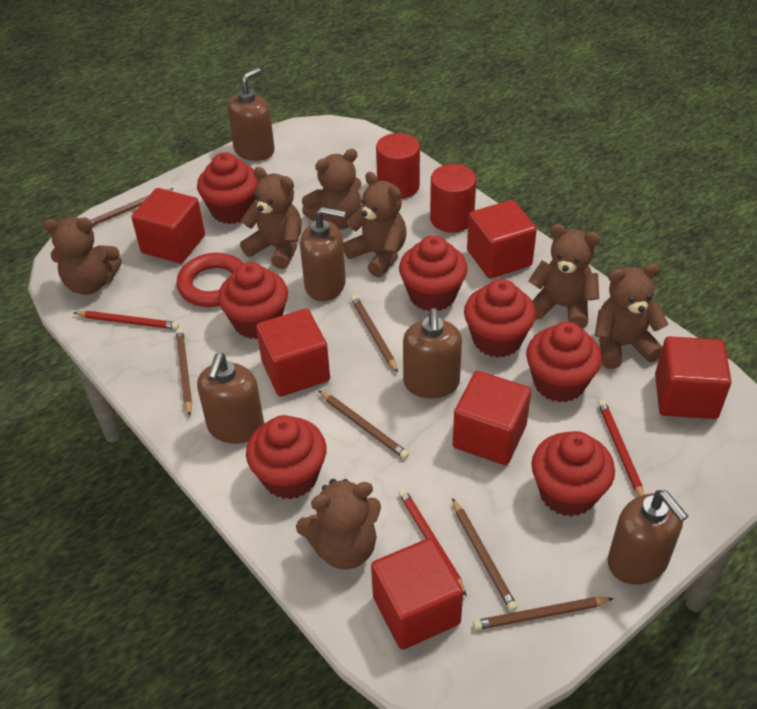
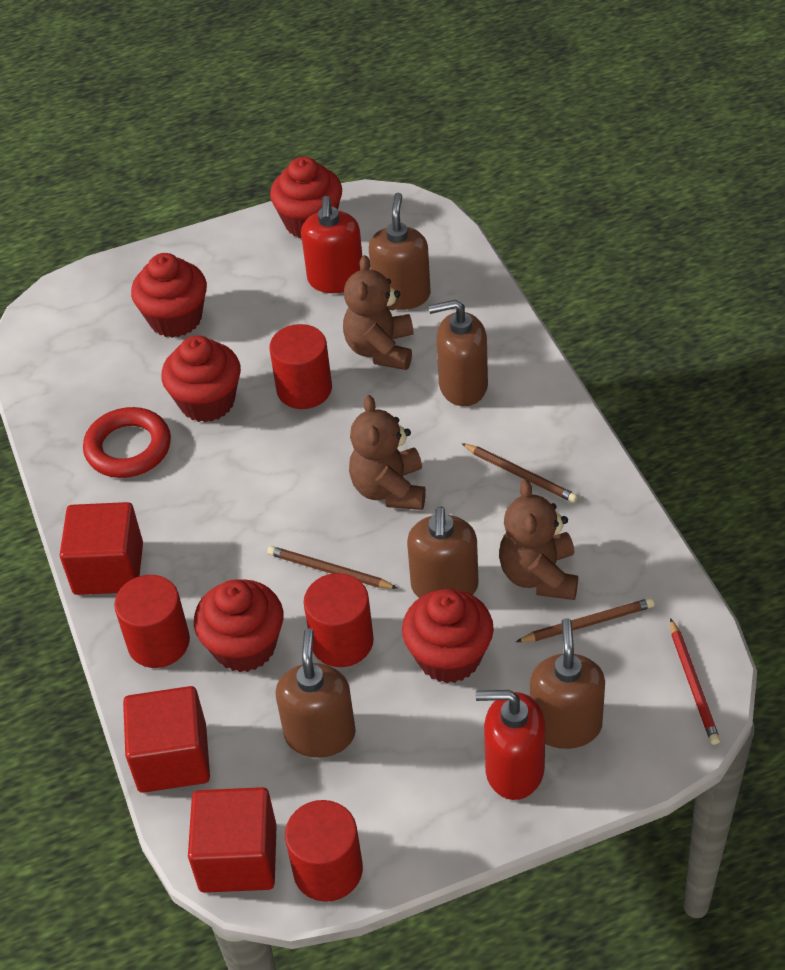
brown pencil: [91,188,174,226] [176,329,192,416] [318,390,409,459] [351,295,398,373] [452,498,518,612] [473,597,614,630] = 6 -> [267,546,398,589] [461,443,578,503] [516,598,655,642] = 3
brown teddy bear: [43,217,122,295] [240,167,302,269] [296,479,381,570] [302,149,362,230] [343,172,407,277] [529,224,600,329] [595,263,668,369] = 7 -> [343,255,414,370] [349,395,426,510] [499,480,578,600] = 3
red cube: [131,188,205,263] [256,309,330,397] [371,538,463,650] [453,371,531,465] [467,200,537,279] [655,336,731,419] = 6 -> [60,502,143,595] [123,686,210,793] [188,787,277,893] = 3
red cupcake: [197,152,259,224] [218,262,288,339] [246,415,327,499] [399,235,468,311] [464,279,536,358] [526,322,602,402] [531,431,615,517] = 7 -> [131,253,207,338] [161,335,241,422] [194,579,283,672] [270,157,342,238] [402,589,494,683] = 5
red cylinder: [376,133,420,199] [430,164,476,232] = 2 -> [114,575,190,668] [270,324,332,409] [285,800,363,902] [304,573,374,667] = 4
red pencil: [74,311,179,329] [398,488,467,597] [598,400,644,496] = 3 -> [670,618,720,745] = 1
red soap dispenser: none = 0 -> [301,196,362,293] [476,690,545,800] = 2

